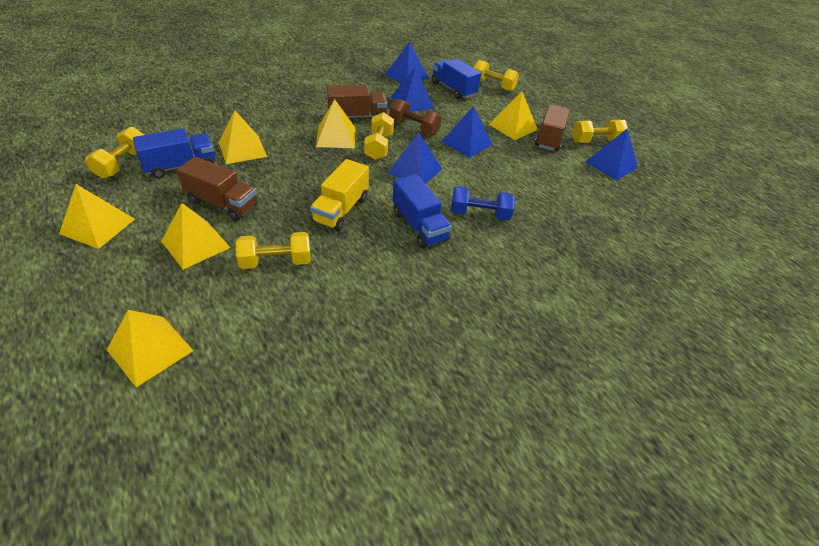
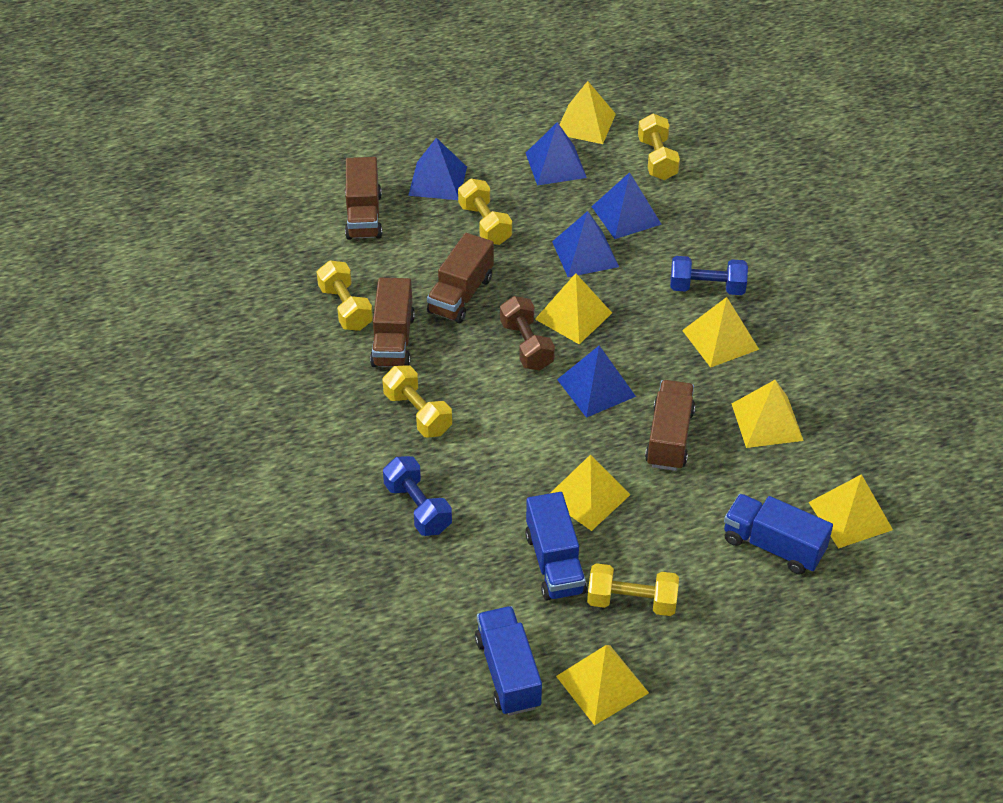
blue dumbbell: [451,186,515,221] = 1 -> [383,456,452,536] [670,256,748,295] = 2
brown truck: [176,157,258,221] [327,85,387,118] [535,104,570,151] = 3 -> [345,157,382,240] [370,278,415,367] [427,233,494,323] [645,380,695,471] = 4
yellow pyramid: [59,184,135,249] [107,310,194,387] [161,203,231,269] [219,110,267,164] [316,99,356,148] [489,92,538,140] = 6 -> [535,273,612,344] [551,454,631,531] [556,645,649,725] [559,81,616,144] [682,297,759,368] [732,380,804,448] [808,474,893,549] = 7
yellow truck: [310,159,369,231] = 1 -> none = 0

